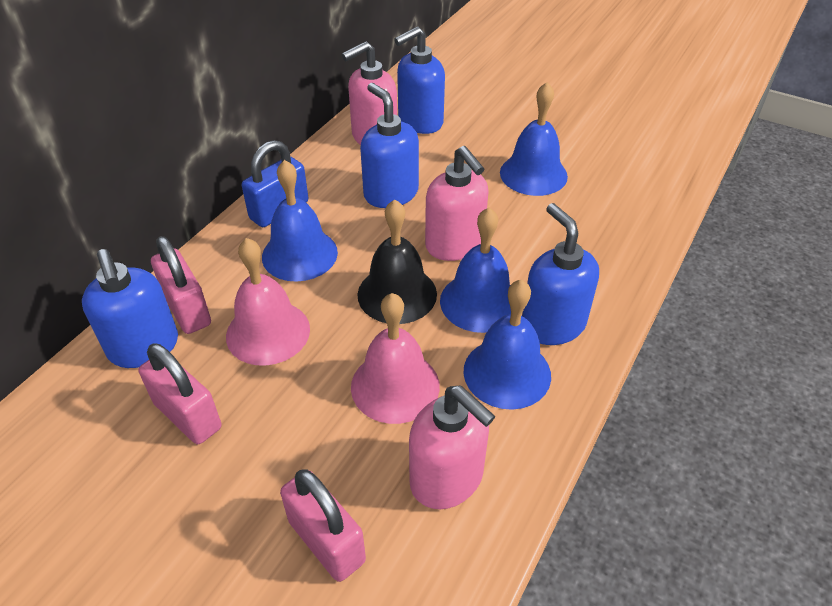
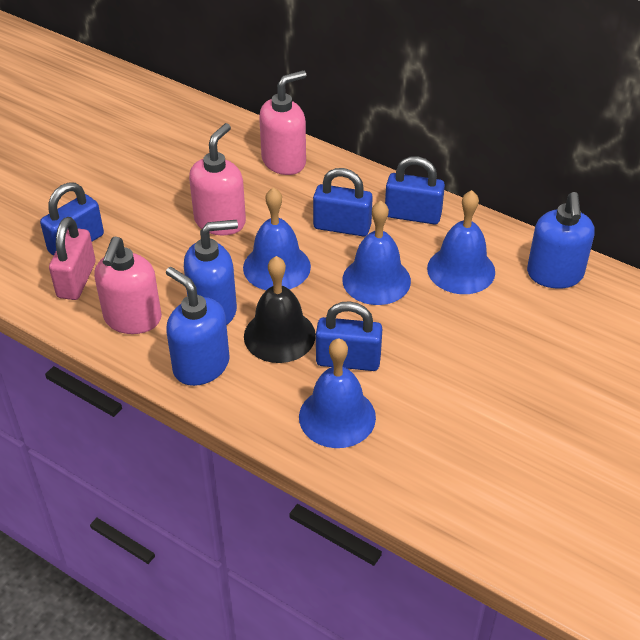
blue padlock: [242,140,308,227] = 1 -> [40,182,104,256] [313,168,373,236] [316,301,382,371] [385,156,445,224] = 4
blue soap dispenser: [82,249,178,368] [360,83,419,208] [394,26,445,134] [522,203,599,345] = 4 -> [166,267,230,386] [184,220,238,325] [527,192,594,289] = 3
pink bell: [226,238,310,366] [351,293,440,424] = 2 -> none = 0
pink padlock: [139,344,221,444] [151,236,211,334] [280,469,366,582] = 3 -> [49,217,96,300] = 1

